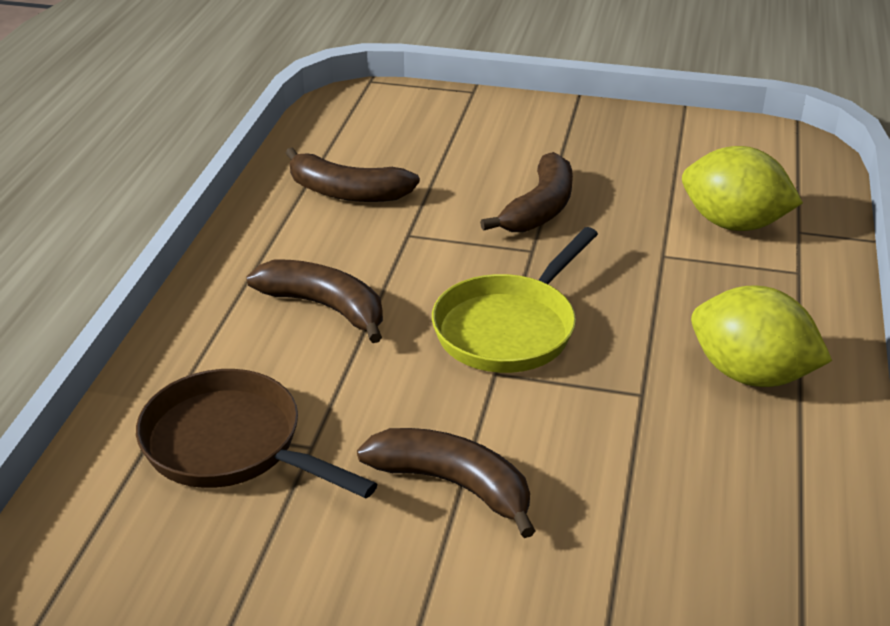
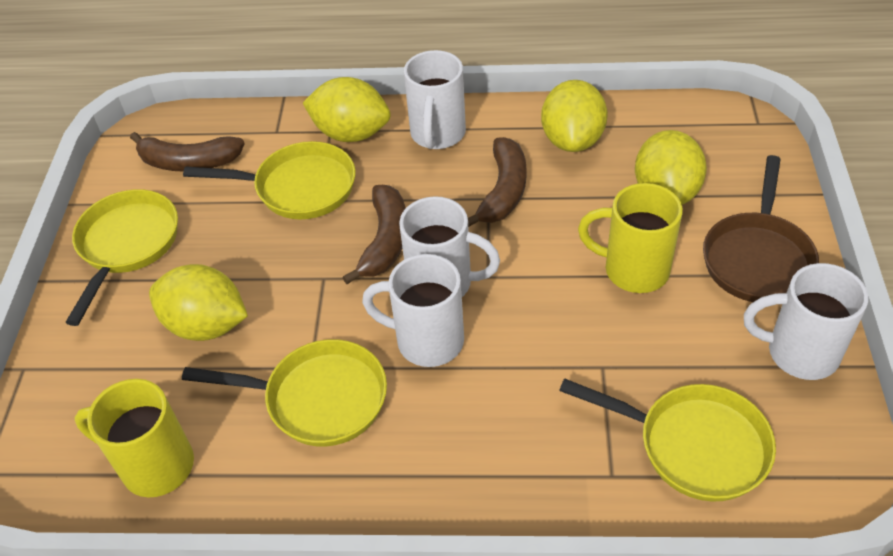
brown banana: [247,260,383,343] [286,147,420,202] [357,428,535,538] [480,152,573,232] = 4 -> [130,132,245,171] [342,185,406,284] [468,137,527,227] = 3
white mug: none = 0 -> [362,254,464,367] [399,196,500,297] [404,50,466,149] [744,263,868,380] = 4
yellow lemon: [682,146,803,231] [691,285,832,387] = 2 -> [149,264,248,341] [303,77,391,142] [541,80,608,152] [635,130,707,205] = 4
yellow mug: none = 0 -> [74,379,194,498] [578,183,683,293] = 2
yellow pan: [432,227,598,373] = 1 -> [65,189,178,326] [182,339,387,447] [183,141,356,219] [559,378,776,502] = 4

